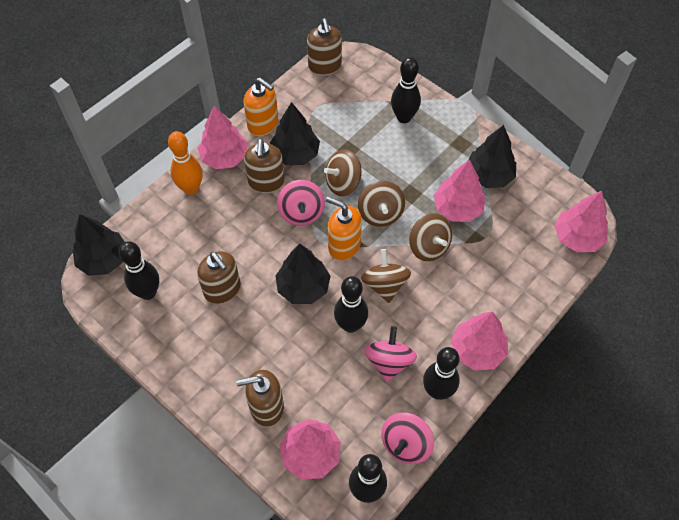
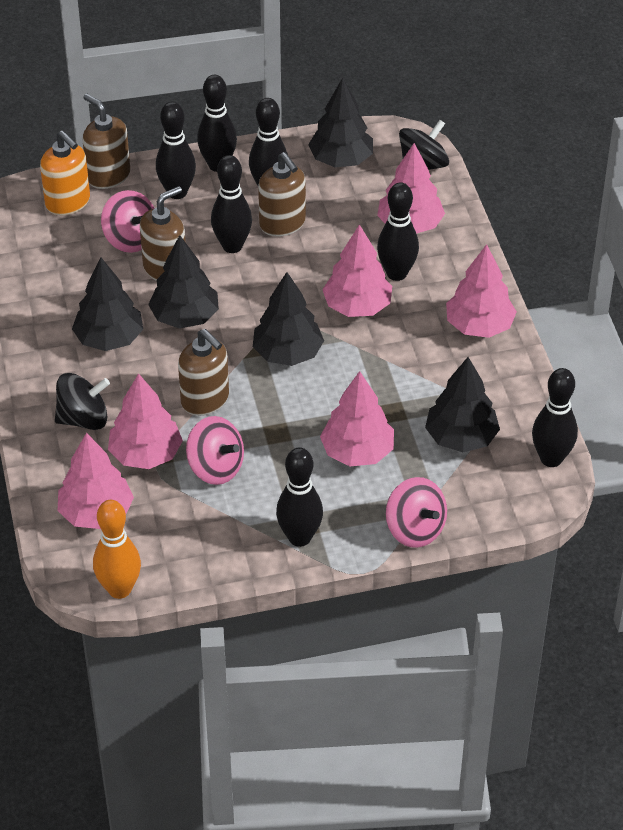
black bowling pin: [119,241,159,300] [334,276,368,333] [349,454,387,503] [391,57,421,123] [423,347,460,400] = 5 -> [156,102,196,199] [197,75,237,172] [211,155,252,253] [249,98,288,186] [276,447,323,547] [377,182,419,281] [532,368,578,467] = 7
black spinning top: none = 0 -> [55,373,110,430] [399,120,449,170] = 2
black tree: [73,214,124,276] [270,102,320,165] [275,244,331,304] [468,125,516,188] = 4 -> [72,257,143,351] [148,235,219,329] [253,272,324,366] [308,78,373,167] [425,357,500,452] = 5
brown spinning top: [324,149,362,196] [358,181,405,227] [361,249,411,303] [409,213,452,261] = 4 -> none = 0
orange soap dispenser: [244,78,278,136] [326,196,362,260] = 2 -> [40,131,90,215] = 1
pink tree: [198,106,248,169] [279,419,341,480] [433,159,486,222] [451,311,508,371] [554,191,608,252] = 5 -> [58,433,134,529] [108,373,183,469] [320,371,394,466] [322,224,392,317] [377,143,445,234] [446,244,517,338] = 6

